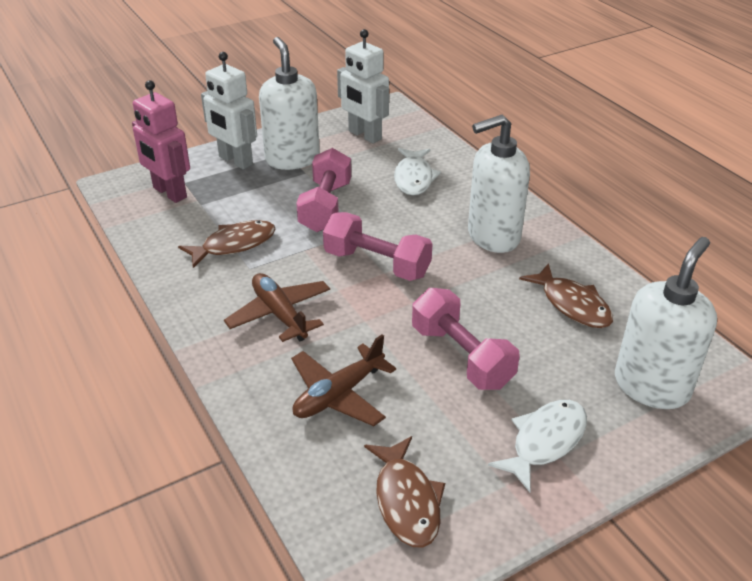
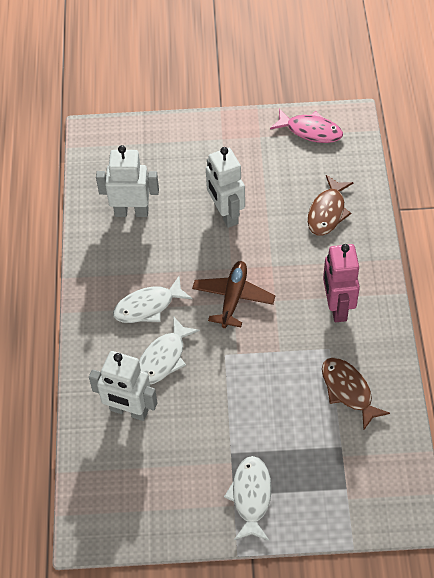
brown fish: [178,220,276,268] [364,436,445,548] [519,263,613,328] = 3 -> [308,175,354,236] [322,357,390,430] = 2
brown plane: [224,273,330,342] [291,334,396,426] = 2 -> [192,261,275,328] = 1
pink dumbbell: [296,148,351,232] [323,212,433,281] [412,288,520,390] = 3 -> none = 0
pink fish: none = 0 -> [270,109,343,143] = 1
white fish: [394,148,441,195] [488,400,587,492] = 2 -> [113,276,192,323] [139,316,200,384] [224,456,272,541] = 3
white robot: [201,52,257,169] [337,29,389,143] = 2 -> [89,351,157,421] [96,145,159,217] [206,147,245,228] = 3
white soap dispenser: [259,37,320,170] [468,115,530,253] [615,237,717,409] = 3 -> none = 0

